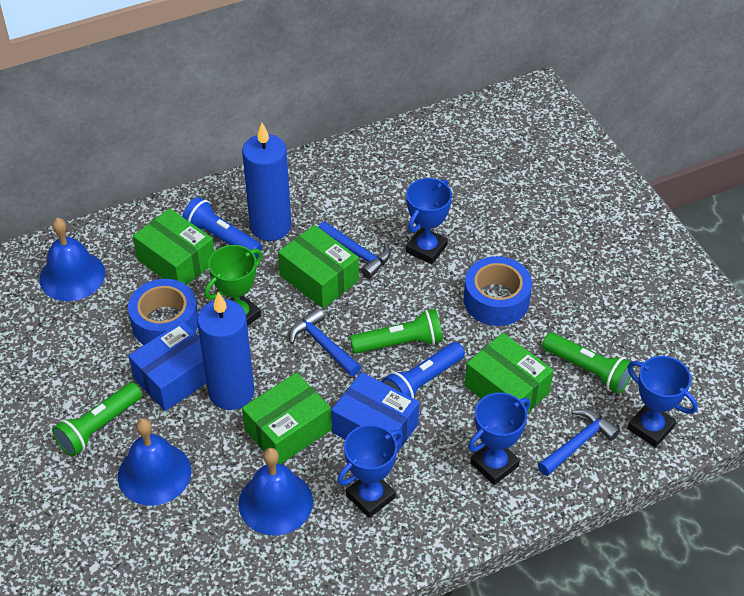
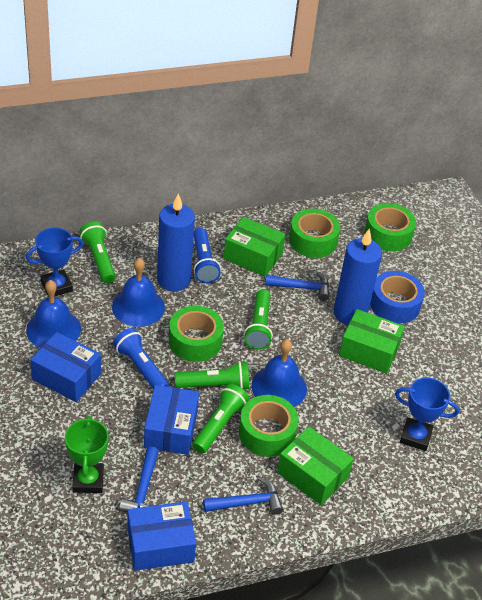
blue box: [129,321,207,411] [331,372,419,453] = 2 -> [30,332,101,402] [127,501,196,571] [144,385,199,455] = 3
blue tape: [128,279,198,345] [464,256,532,326] = 2 -> [370,271,425,323] = 1
blue trophy: [337,425,403,518] [406,178,452,264] [468,392,530,485] [627,356,698,448] = 4 -> [26,228,83,297] [395,377,459,451] = 2
green box: [133,208,214,285] [242,372,332,464] [278,225,359,308] [465,333,554,413] = 4 -> [224,217,285,276] [277,427,354,505] [339,309,405,374] = 3
green flashlight: [52,382,142,456] [350,309,443,354] [542,333,634,394] = 3 -> [80,221,116,283] [175,361,249,390] [192,384,249,454] [244,289,273,350] = 4
green tape: none = 0 -> [169,306,224,362] [239,395,299,457] [289,209,340,258] [365,203,416,251] = 4

